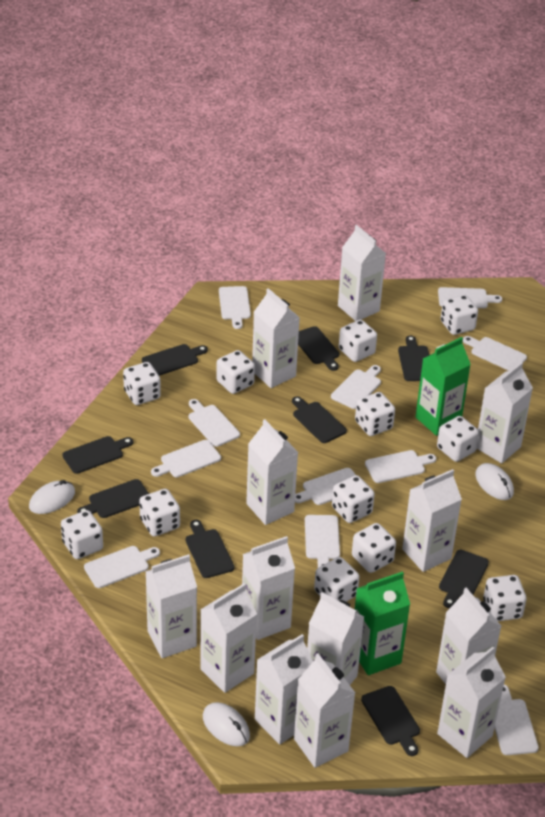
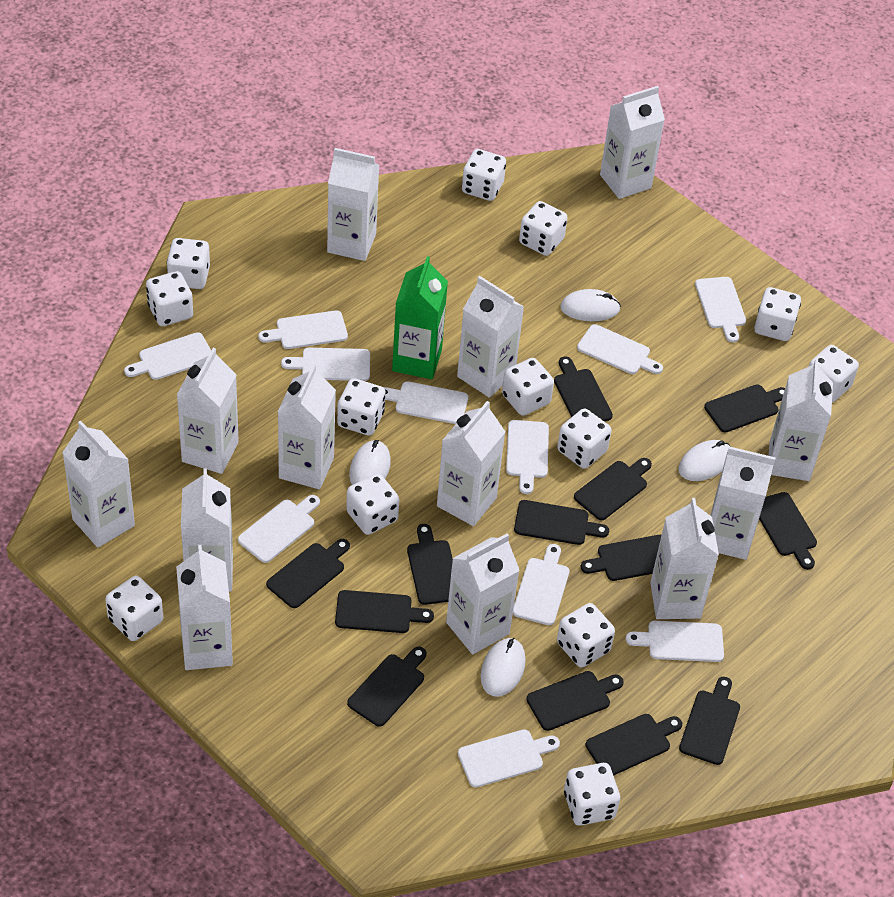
black cutting board: [62,436,133,474] [77,479,149,518] [142,344,208,376] [185,520,235,578] [292,396,347,443] [298,326,339,371] [361,686,420,756] [398,336,429,381] [439,550,489,608] = 9 -> [266,539,350,608] [335,590,434,633] [347,647,426,727] [407,524,453,605] [514,500,609,545] [526,671,624,731] [554,356,613,422] [574,458,652,520] [580,535,662,581] [586,714,682,776] [679,677,740,765] [704,385,785,433] [759,492,817,570] = 13
green carton: [355,571,410,675] [416,337,471,436] = 2 -> [392,256,448,379] = 1
white dice: [61,510,103,559] [123,362,161,405] [139,489,180,537] [216,350,255,394] [314,557,359,602] [332,475,375,523] [339,320,377,362] [352,523,396,573] [355,392,395,436] [437,416,479,462] [441,295,478,335] [483,575,526,621] = 12 -> [105,576,163,641] [146,271,193,326] [167,238,210,289] [337,378,385,436] [346,473,399,535] [462,149,506,201] [502,358,554,416] [519,201,568,256] [557,409,612,469] [557,603,615,667] [564,763,620,826] [754,287,801,341] [809,345,859,402] = 13
white mouse: [29,480,75,514] [203,702,250,746] [475,463,514,500] = 3 -> [349,440,391,485] [481,638,526,697] [560,289,621,321] [678,440,730,481] = 4

